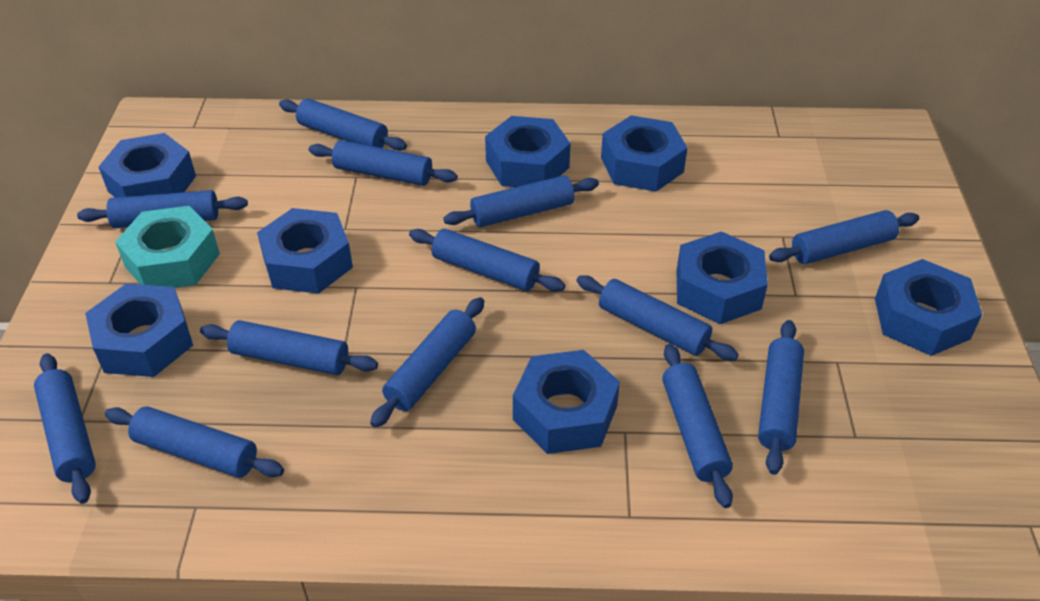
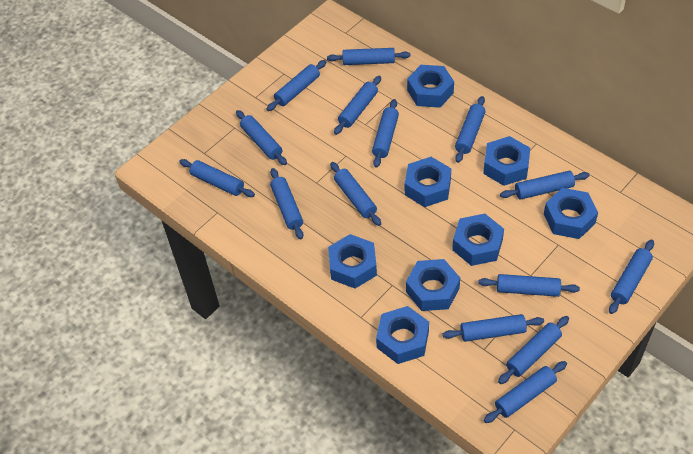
blue rolling pin: [34,353,96,504] [77,190,248,228] [105,406,284,478] [200,320,378,375] [279,98,407,151] [309,140,457,186] [370,297,484,428] [409,229,565,292] [443,175,599,227] [576,275,739,361] [662,344,733,508] [758,320,804,475] [769,210,919,264] = 13 -> [179,159,255,197] [236,110,287,165] [267,60,326,111] [270,168,303,239] [327,48,411,65] [330,162,381,226] [334,76,381,135] [372,99,399,167] [443,314,544,342] [455,96,486,163] [478,274,580,297] [484,361,567,423] [498,316,569,384] [500,171,590,199] [609,240,654,314] = 15
turquoise nut: [115,206,220,288] = 1 -> none = 0

